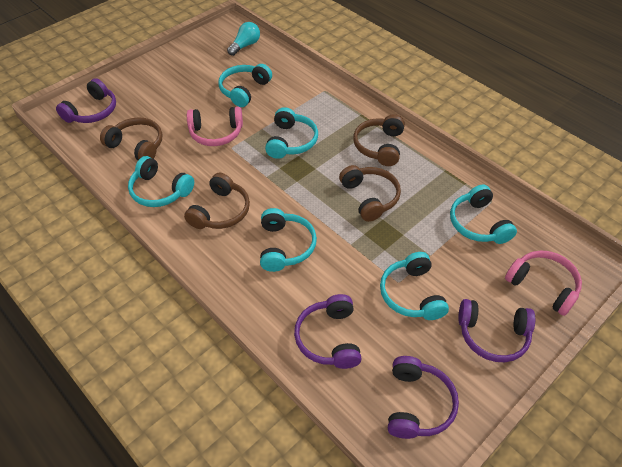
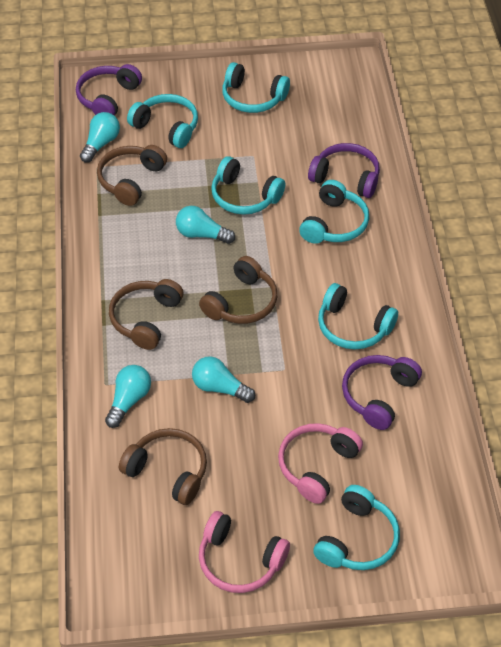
purple headphones: [56,78,116,123] [294,294,361,369] [388,356,459,439] [458,299,535,362] = 4 -> [76,64,142,116] [308,143,380,198] [342,355,422,430] = 3
turquoise light bulb: [227,22,260,56] = 1 -> [80,112,120,163] [105,365,151,428] [176,206,235,244] [192,356,255,403] = 4

